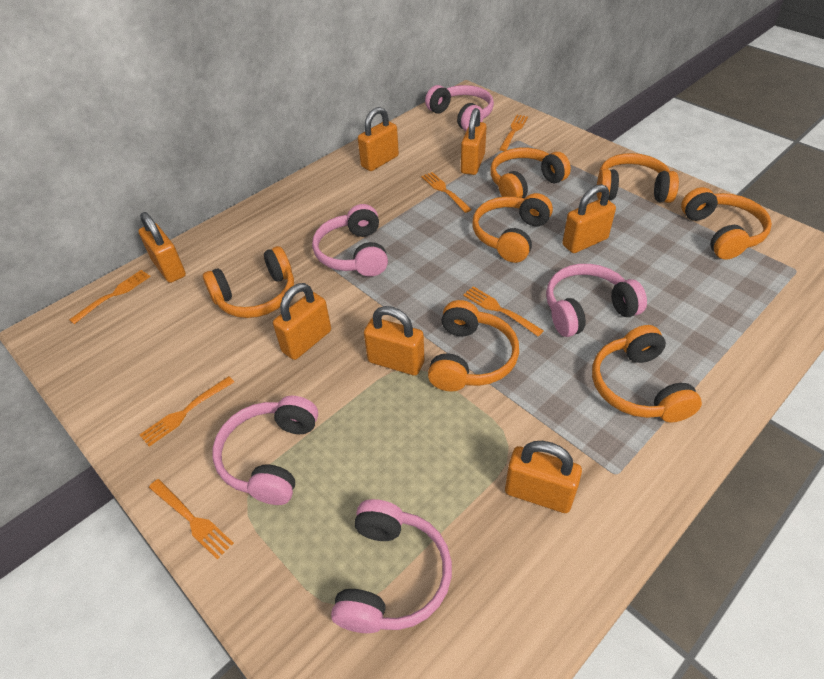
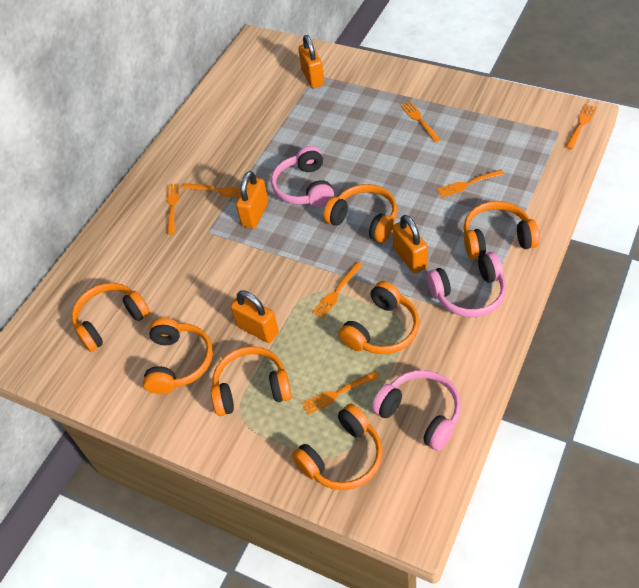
orange fork: [69,270,151,324] [139,376,234,446] [149,479,234,560] [421,172,472,213] [463,286,544,337] [499,115,528,151] = 6 -> [167,183,179,235] [182,183,241,198] [302,371,379,415] [312,262,363,319] [401,101,441,142] [437,169,504,198] [566,104,597,149] = 7
orange padlock: [138,212,186,283] [273,283,331,360] [358,107,399,171] [364,306,425,376] [461,108,486,175] [505,441,582,513] [562,184,616,253] = 7 -> [230,291,279,343] [236,171,268,229] [298,35,324,88] [393,215,428,274] = 4
pink headphones: [213,396,318,505] [312,204,388,277] [331,499,452,633] [425,85,494,131] [546,264,647,337] = 5 -> [271,146,334,207] [372,370,461,451] [426,252,506,317] = 3

